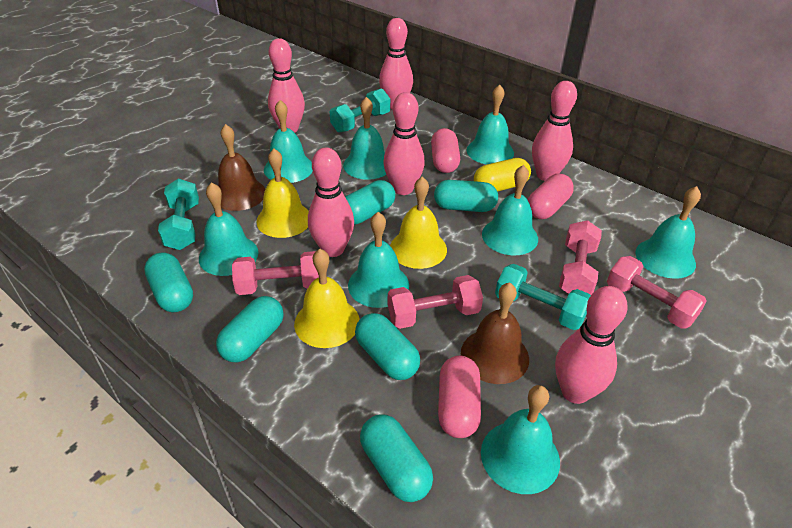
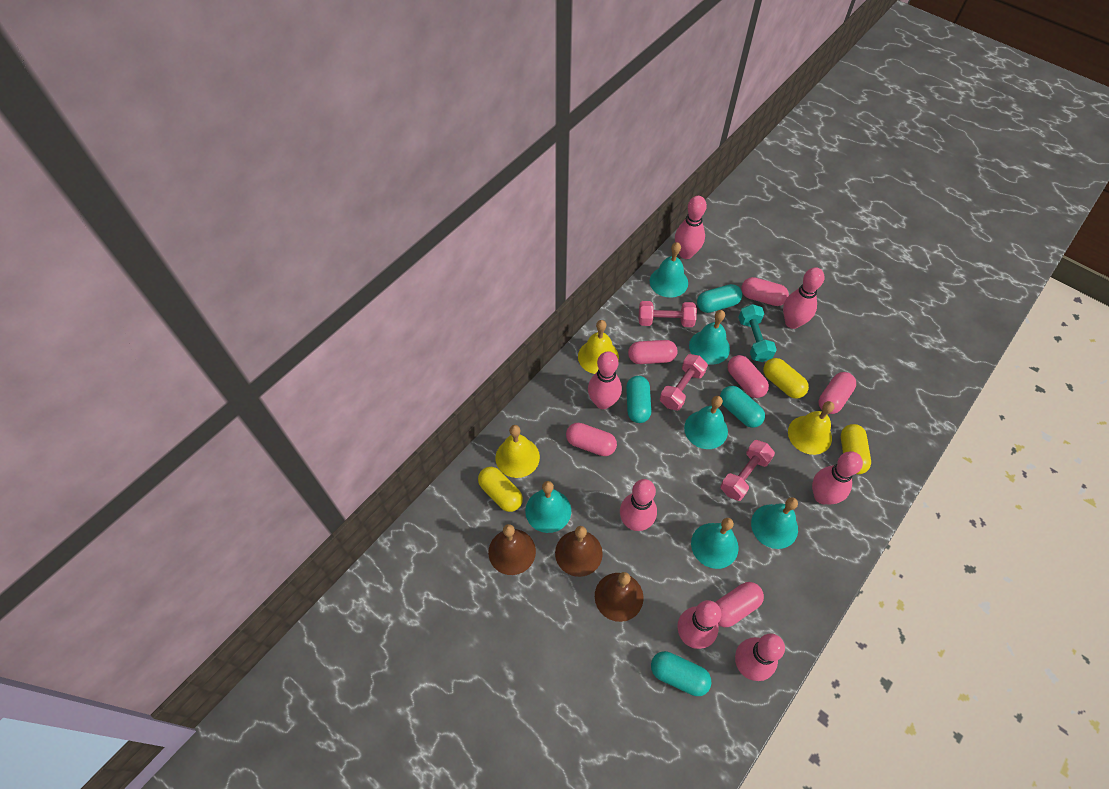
brown bell: [218,124,265,211] [461,282,529,384] = 2 -> [488,524,536,575] [555,526,603,577] [595,572,643,622] = 3
pink bowling pin: [268,38,305,133] [308,147,354,257] [379,18,413,109] [383,92,425,195] [532,81,577,181] [555,286,628,404] = 6 -> [588,351,622,409] [620,479,657,531] [675,196,707,259] [678,600,721,649] [735,633,785,681] [783,267,825,329] [812,451,863,504] = 7
pink capsule: [431,128,460,173] [438,356,481,438] [528,174,574,219] = 3 -> [566,423,617,456] [628,340,678,364] [715,582,764,627] [727,355,769,398] [741,277,789,306] [819,372,856,414] = 6
pink dumbbell: [232,251,319,295] [388,275,483,329] [559,220,602,295] [607,256,707,329] = 4 -> [639,301,697,327] [660,354,708,411] [720,440,775,501] = 3
turquoise bell: [199,182,258,276] [264,100,313,183] [343,97,386,180] [348,212,409,308] [466,85,514,165] [481,385,560,494] [482,165,538,255] [635,186,701,279] = 8 -> [525,481,571,533] [650,242,688,298] [684,396,728,449] [689,310,730,365] [691,518,739,569] [751,497,798,549] = 6
turquoise capsule: [144,252,193,312] [216,296,284,362] [345,180,395,224] [355,313,420,380] [360,414,433,502] [434,180,498,212] = 6 -> [626,376,651,423] [651,651,711,696] [697,284,742,313] [720,386,765,428] = 4
turquoise dumbbell: [158,179,199,250] [330,88,390,133] [495,264,591,330] = 3 -> [738,304,777,362] = 1
yellow capsule: [474,158,531,192] = 1 -> [478,467,523,512] [763,358,809,399] [841,424,871,474] = 3

